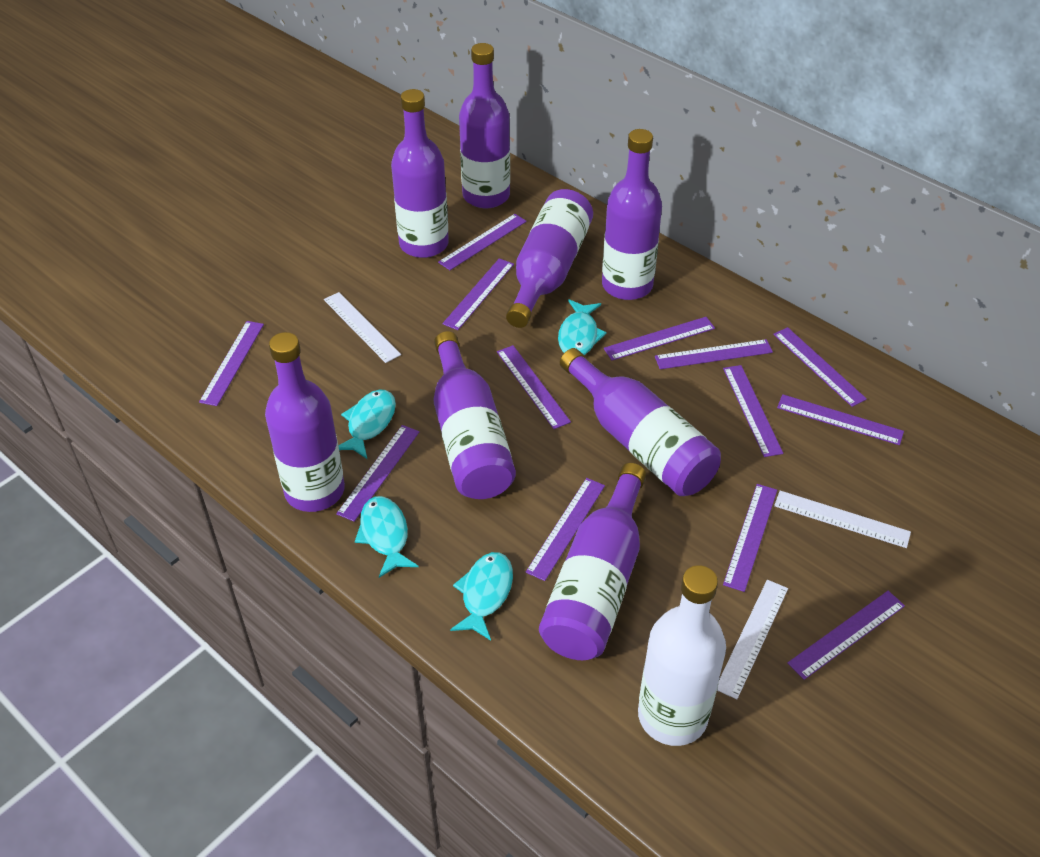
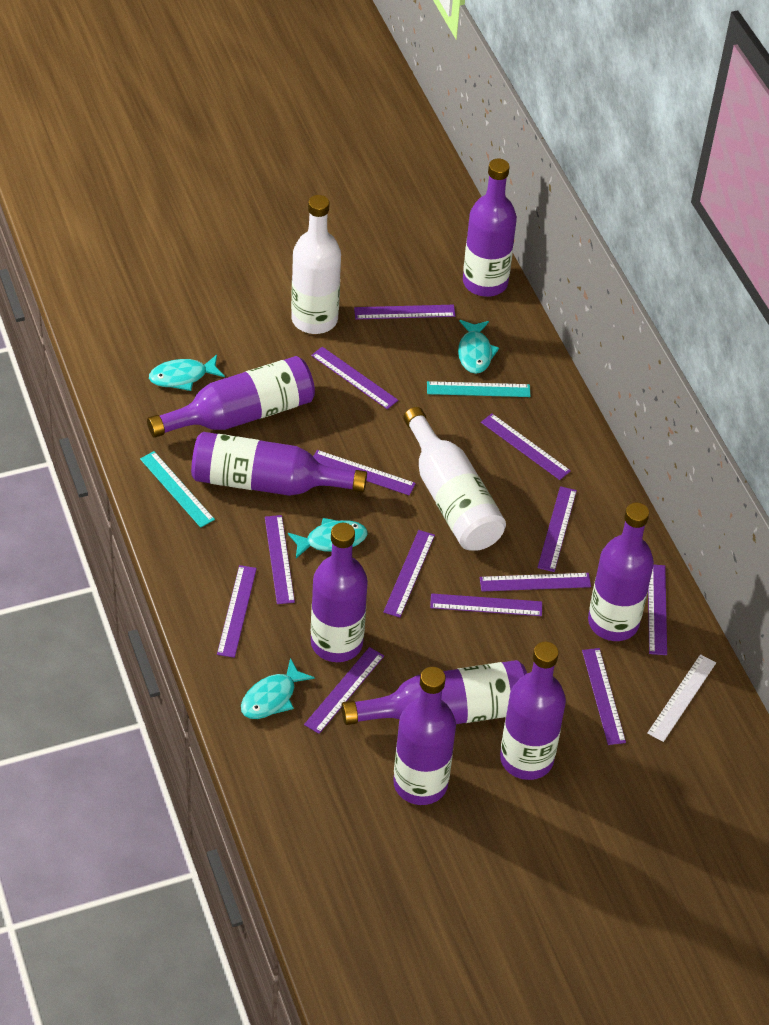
turquoise ruler: none = 0 -> [140,451,215,528] [427,381,531,397] = 2
white bottle: [638,565,726,746] = 1 -> [291,195,341,334] [403,407,506,551] = 2
white ruler: [324,292,401,363] [717,580,788,699] [774,491,911,548] = 3 -> [647,654,716,742] = 1

